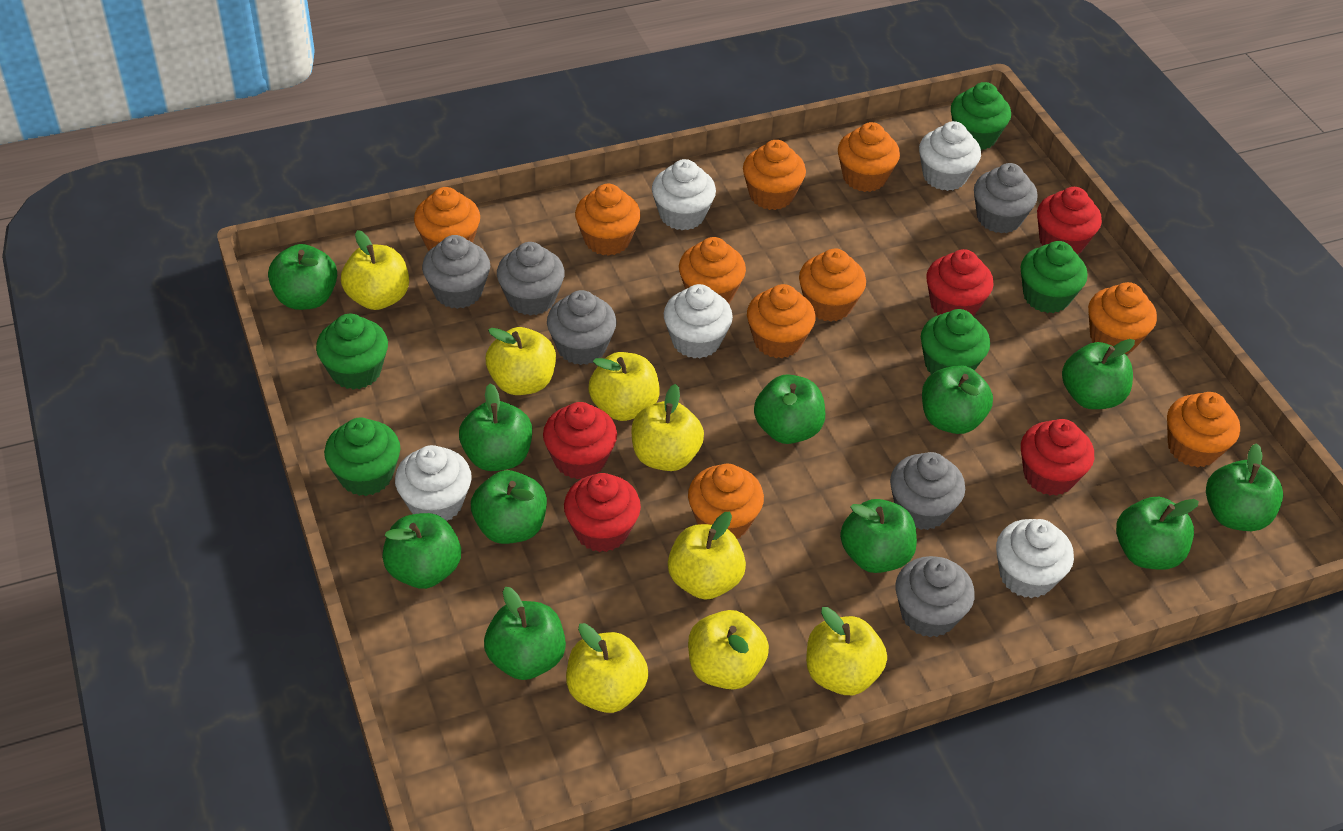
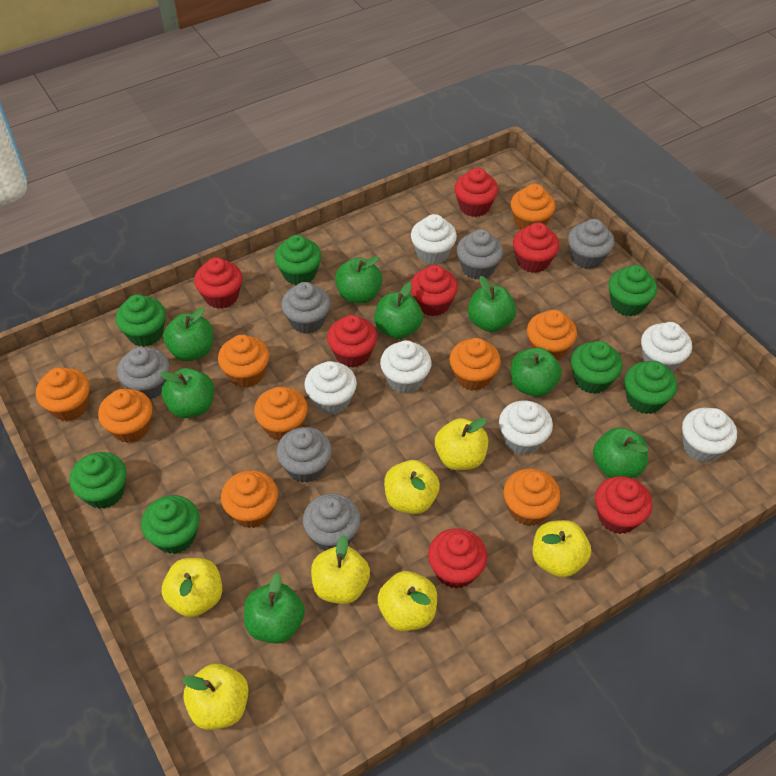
green apple: [268,244,337,310] [382,513,461,589] [459,383,532,471] [471,470,547,544] [484,587,566,680] [754,374,825,444] [840,499,917,573] [922,365,993,434] [1062,339,1135,409] [1116,497,1199,570] [1206,443,1283,531] = 11 -> [160,368,214,418] [163,307,213,361] [244,573,305,644] [335,256,382,303] [374,282,423,339] [468,276,516,332] [511,347,562,397] [593,427,648,478] = 8
green cupcake: [316,314,388,390] [324,418,400,496] [921,309,990,374] [951,82,1011,150] [1021,241,1088,313] = 5 -> [69,452,126,509] [116,294,166,347] [141,495,200,554] [274,235,321,285] [571,341,623,394] [609,265,657,316] [624,361,677,414] = 7
orange cupcake: [414,187,480,251] [575,184,641,256] [679,237,746,304] [688,464,764,538] [743,140,806,210] [747,284,815,358] [799,248,866,322] [838,122,900,192] [1088,282,1157,354] [1167,392,1240,467] = 10 -> [36,368,89,421] [98,389,152,443] [218,335,269,388] [221,470,278,528] [254,387,308,440] [449,338,501,391] [504,469,560,526] [511,184,555,230] [527,310,577,360] = 9
red cupcake: [543,402,617,479] [564,473,641,552] [926,249,994,316] [1021,419,1094,496] [1037,187,1102,255] = 5 -> [194,257,242,309] [327,315,377,367] [411,265,458,316] [428,528,487,589] [454,168,498,217] [513,222,559,273] [595,476,653,534] = 7
white cupcake: [395,445,472,521] [652,159,716,231] [664,284,733,359] [919,121,981,191] [996,519,1074,598] = 5 -> [304,361,357,415] [380,340,432,393] [411,214,457,265] [499,401,553,455] [641,322,692,372] [682,408,737,462] = 6
yellow apple: [341,230,409,310] [486,327,556,395] [566,623,648,713] [589,352,660,421] [631,384,704,471] [668,512,746,600] [688,610,769,689] [806,607,887,695] = 8 -> [162,558,222,617] [182,664,249,730] [311,535,370,604] [377,571,437,631] [384,460,440,514] [435,418,488,470] [533,520,591,577] = 7

